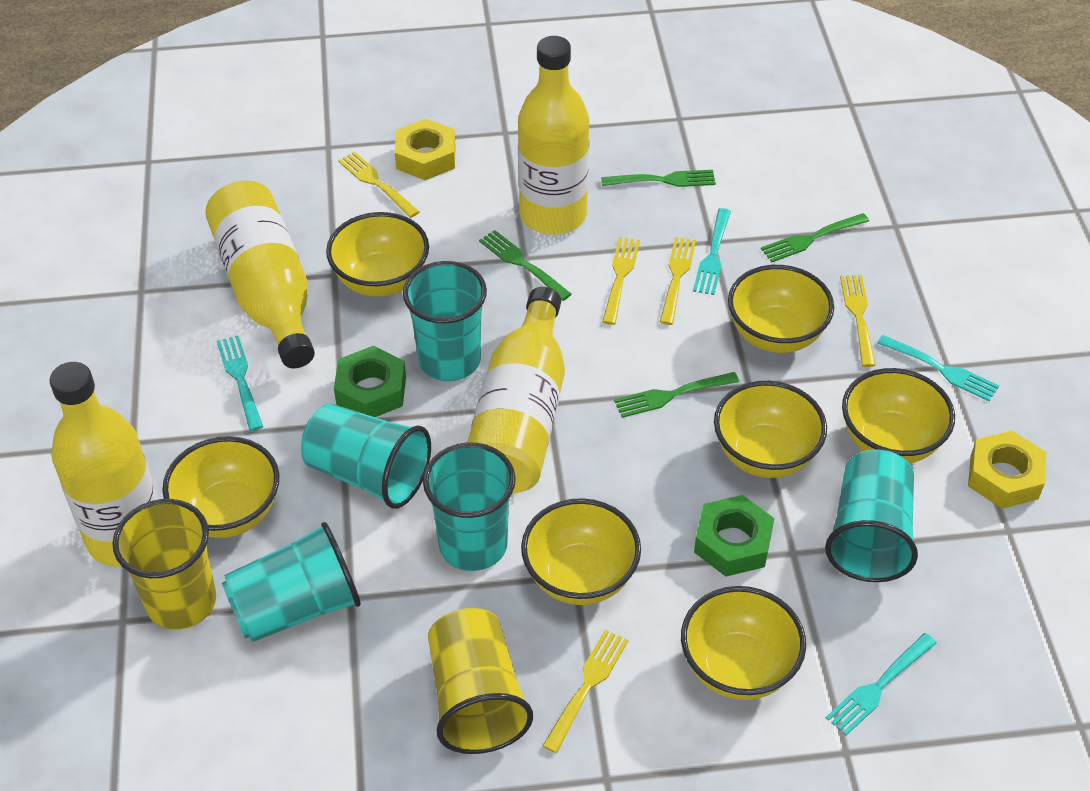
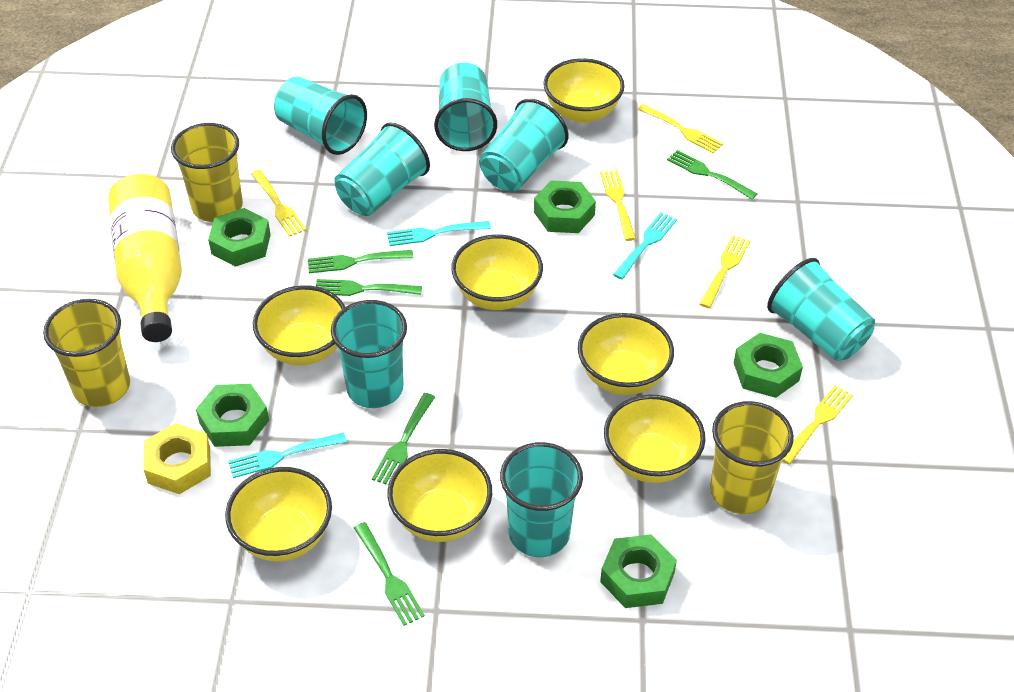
green fork: [479,230,572,301] [601,170,716,187] [614,372,739,418] [761,213,869,262] = 4 -> [308,250,413,273] [316,279,422,296] [354,522,425,626] [372,393,435,485] [667,150,758,200] = 5
green nut: [334,346,406,417] [694,495,774,577] = 2 -> [196,384,269,447] [208,208,271,267] [534,181,596,233] [600,534,677,608] [734,333,803,398] = 5
turquoise cup: [222,522,361,642] [301,403,431,509] [403,261,487,381] [423,442,516,571] [825,450,918,582] = 5 -> [274,76,367,155] [331,300,407,408] [334,122,430,216] [434,63,497,151] [479,99,569,192] [500,442,583,557] [767,258,875,361] = 7
turquoise fork: [217,335,263,431] [693,208,731,295] [826,633,937,736] [877,335,999,401] = 4 -> [228,432,347,478] [387,221,491,246] [613,212,677,279] = 3
yellow bottle: [49,362,158,567] [205,181,315,368] [468,287,565,494] [518,36,589,235] = 4 -> [108,174,182,342] = 1
yellow cup: [112,499,216,630] [428,608,533,754] = 2 -> [43,299,130,407] [171,123,243,222] [710,401,794,514] = 3
yellow nut: [395,119,456,180] [968,431,1046,509] = 2 -> [143,423,211,494] = 1

